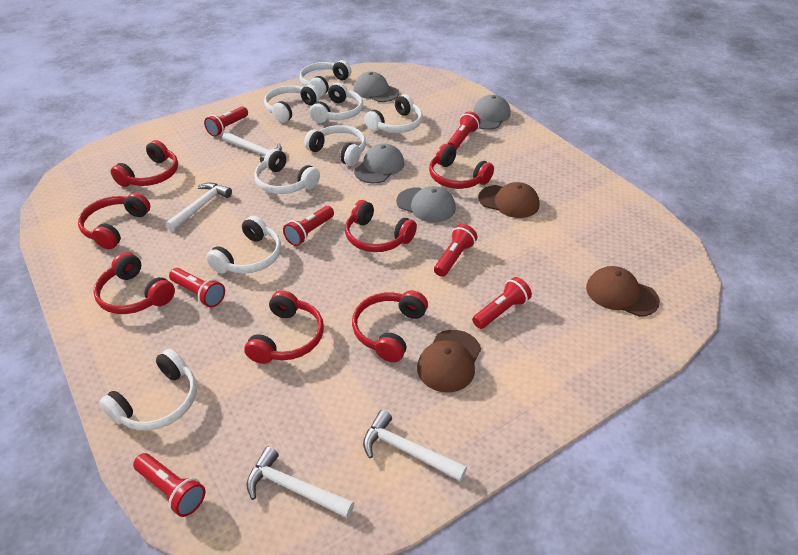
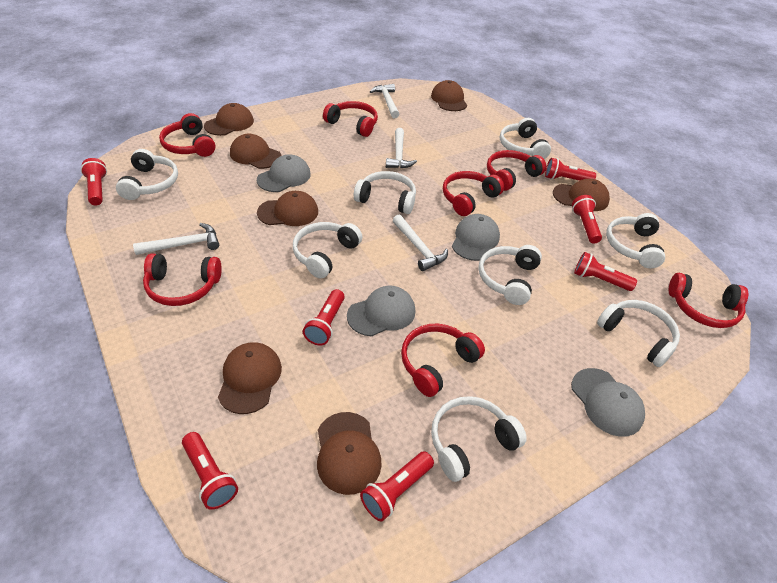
brown cap: [417,330,481,392] [478,182,539,218] [586,266,660,317] = 3 -> [204,103,254,136] [218,342,282,414] [230,134,282,169] [257,191,318,226] [317,412,382,495] [431,80,467,111] [553,179,610,211] = 7

